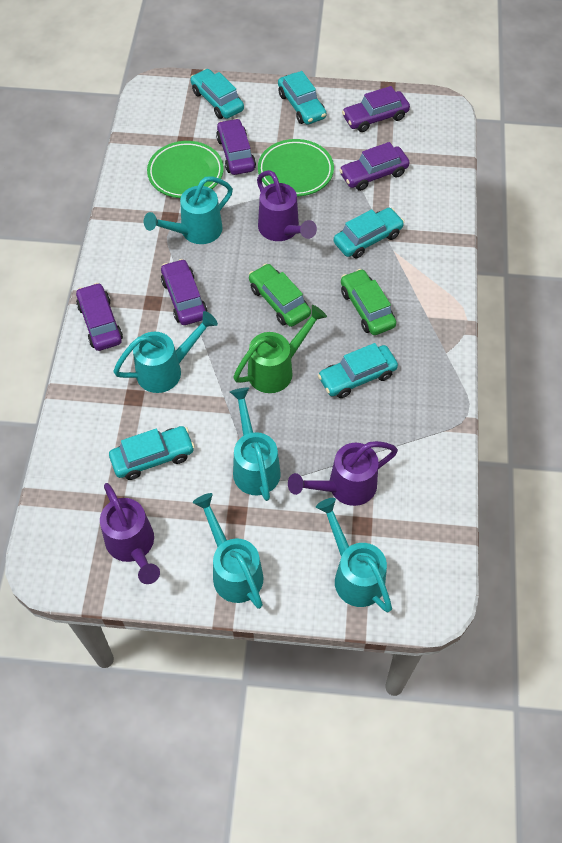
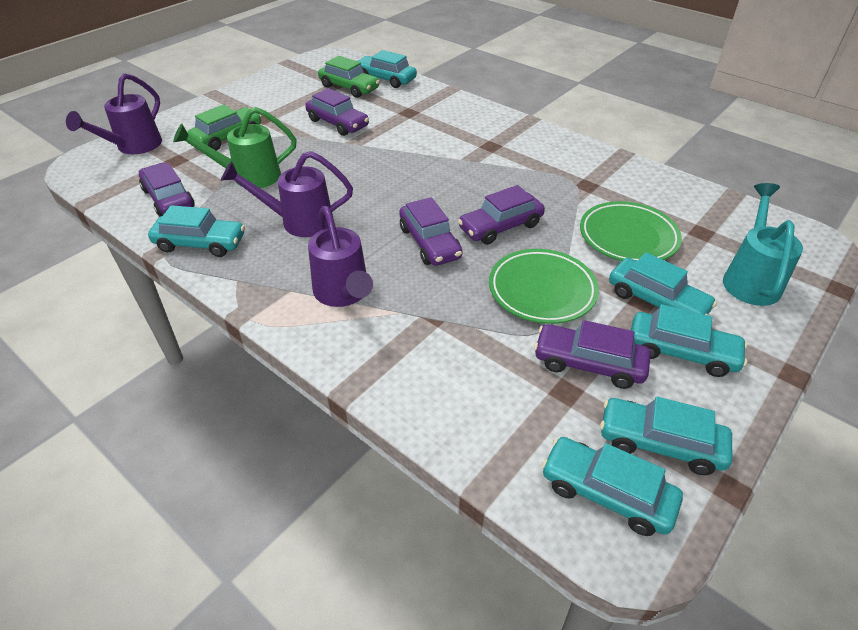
turquoise car: [109,426,195,480] [190,69,244,119] [278,71,326,125] [318,343,398,398] [334,208,404,258] = 5 -> [148,205,245,257] [358,50,417,88] [542,437,683,536] [600,397,732,475] [609,252,717,315] [631,304,748,377] = 6
turquoise watering can: [113,311,218,393] [144,177,233,244] [193,493,264,609] [230,387,281,501] [316,498,392,612] = 5 -> [723,183,803,306] = 1

